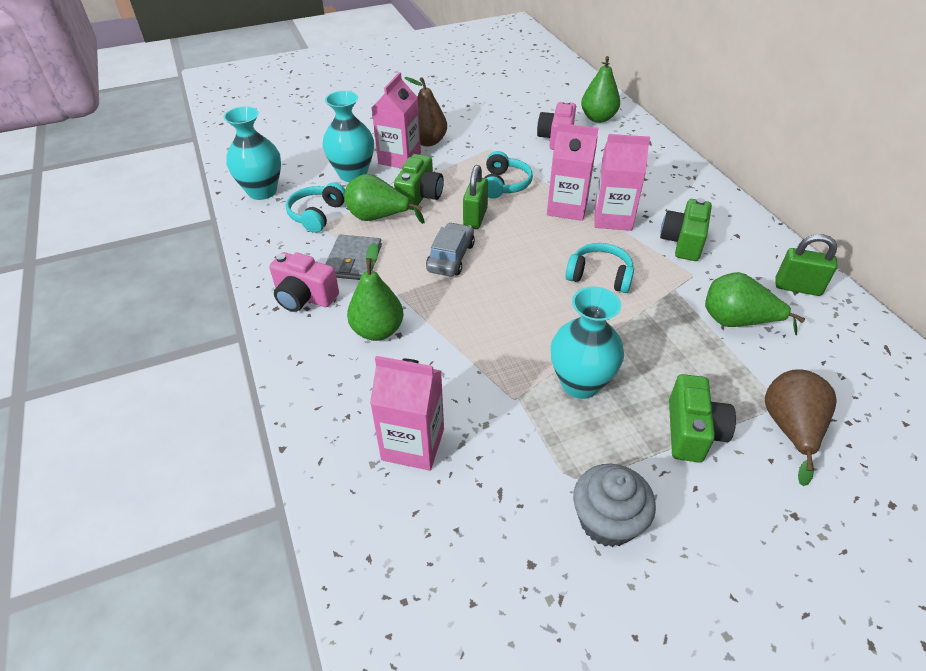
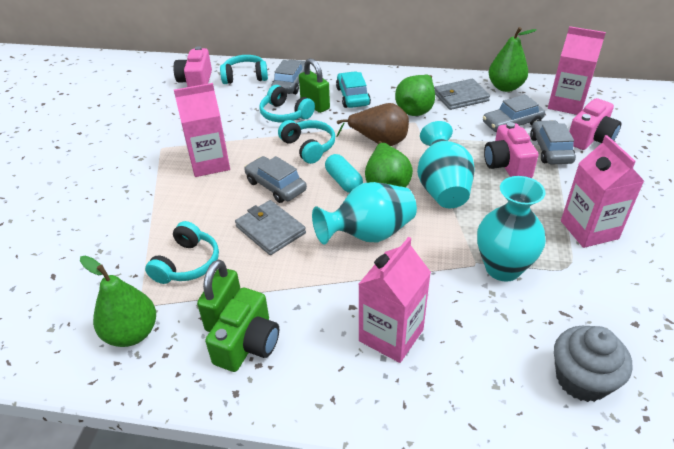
brown pear: [404,77,447,146] [765,369,837,486] = 2 -> [337,103,409,146] = 1
green camera: [394,154,444,210] [660,198,712,261] [669,374,736,462] = 3 -> [205,288,279,372] = 1
grey car: [426,222,475,276] = 1 -> [244,156,307,203] [271,60,306,94] [483,94,545,132] [530,120,576,165] = 4
grey wallet: [325,235,382,280] = 1 -> [235,200,306,255] [434,79,490,110] = 2
pink camera: [269,252,339,312] [537,100,576,150] = 2 -> [173,46,212,87] [484,122,538,178] [569,98,621,150] = 3
turquoise capsule: none = 0 -> [325,154,363,193] = 1
turquoise car: none = 0 -> [336,71,371,108] = 1
turquoise headphones: [286,182,345,233] [484,151,533,199] [565,243,634,293] = 3 -> [145,221,219,284] [220,55,268,84] [259,85,315,122] [278,120,335,164] = 4

